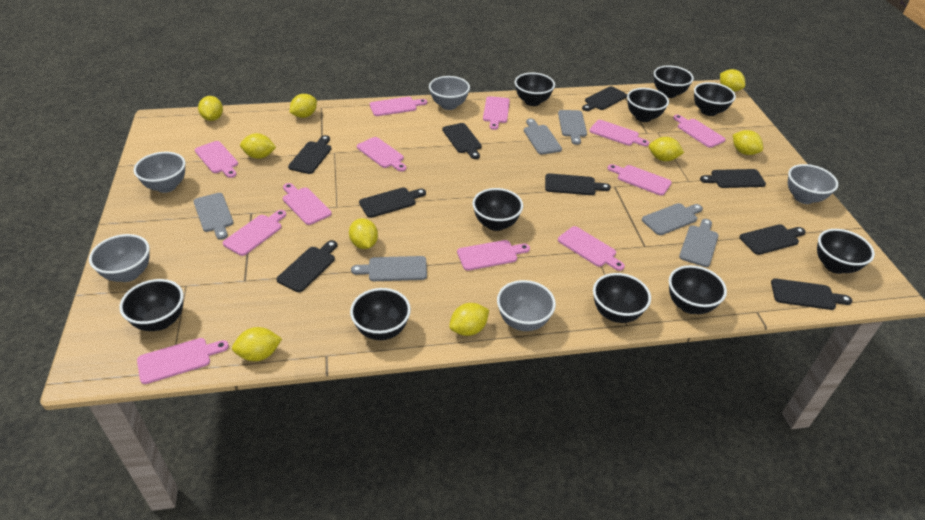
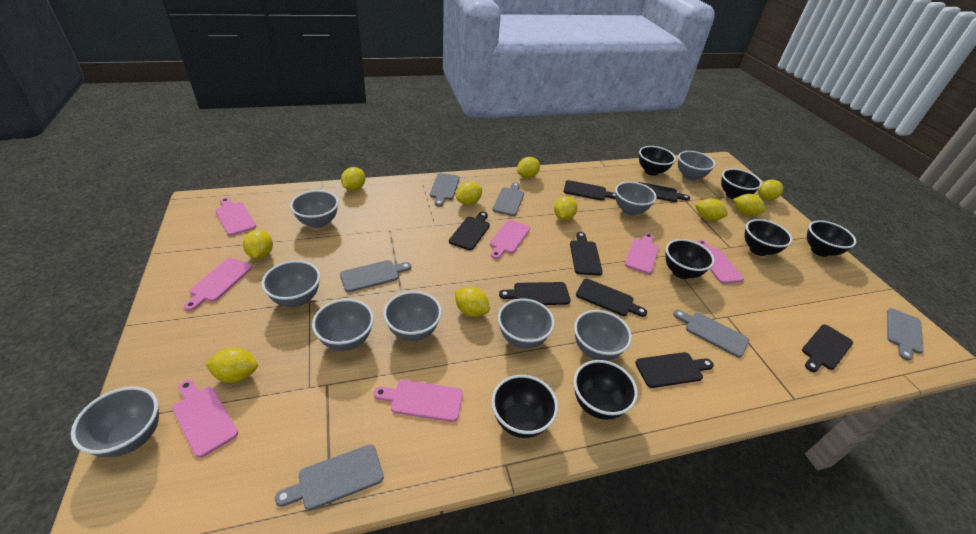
black bowl: [119,279,183,331] [350,288,411,340] [472,188,523,231] [515,73,555,106] [593,273,651,323] [627,88,669,122] [654,65,694,98] [669,265,727,314] [694,82,736,116] [817,229,875,274] = 10 -> [492,375,558,438] [574,360,638,420] [639,146,676,176] [665,239,715,279] [721,168,762,199] [744,219,793,256] [807,220,856,257] = 7
black cutting board: [276,240,337,292] [288,135,332,174] [359,187,426,218] [442,123,482,159] [545,173,611,195] [582,86,627,111] [700,169,766,188] [740,224,806,255] [771,278,852,310] = 9 -> [449,212,490,250] [499,282,571,305] [564,180,616,201] [570,232,603,276] [576,279,647,317] [635,352,714,388] [638,182,690,202] [802,324,853,372] = 8
grey bowl: [89,234,150,282] [134,152,185,193] [429,76,470,110] [497,280,556,331] [788,164,838,204] = 5 -> [71,387,159,457] [262,260,320,307] [290,190,339,228] [312,299,374,351] [383,291,442,341] [498,299,555,348] [574,310,632,361] [615,181,657,216] [678,151,716,181] = 9
pink cutting board: [137,338,229,384] [195,141,238,178] [223,210,286,256] [283,183,332,225] [357,137,406,172] [370,97,427,116] [457,240,530,271] [483,96,510,130] [558,226,625,271] [590,120,649,146] [607,164,672,196] [673,114,726,148] = 12 -> [172,380,238,458] [184,258,252,311] [215,197,256,236] [374,380,463,422] [490,220,530,259] [625,233,659,274] [697,240,744,284] = 7
yellow lemon: [198,96,223,121] [232,327,282,361] [240,133,276,159] [290,94,317,118] [349,218,378,249] [449,303,489,336] [649,137,684,161] [720,69,745,92] [733,130,763,155] = 9 -> [205,347,258,383] [243,230,273,259] [341,167,365,191] [455,287,490,317] [456,182,482,205] [517,157,540,178] [554,196,577,220] [695,198,728,221] [733,194,766,216] [758,180,783,200] = 10

